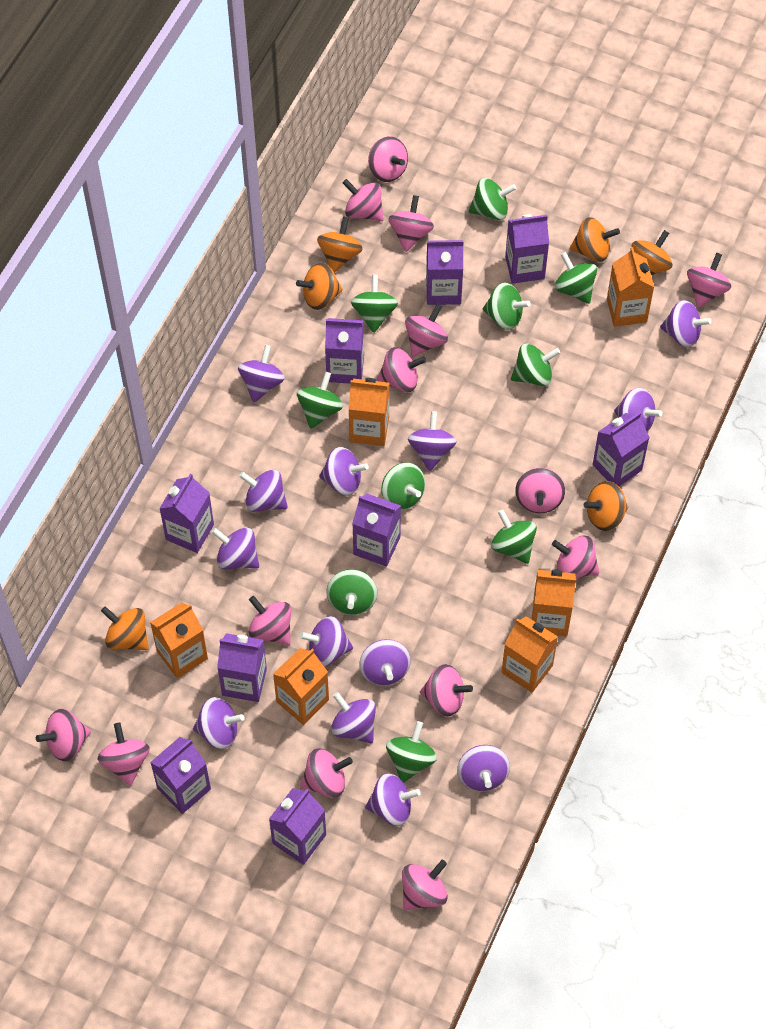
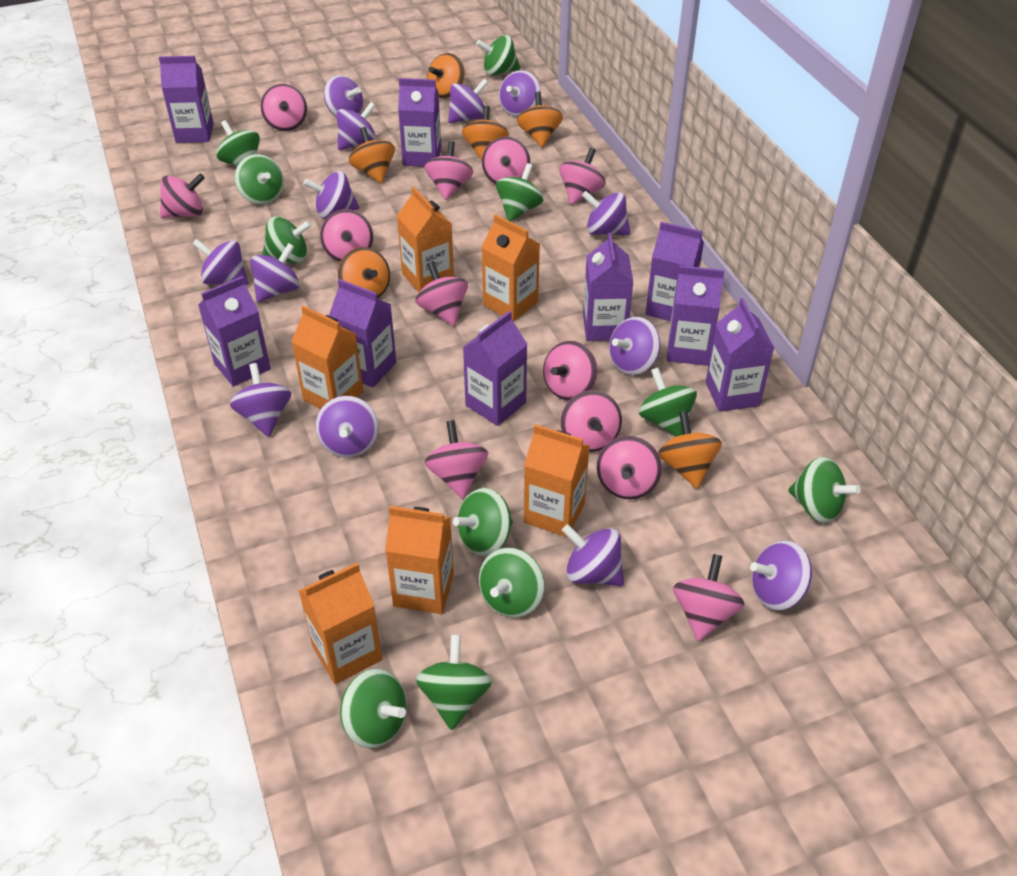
green spinning top: [297,372,343,429] [326,569,378,615] [351,275,398,333] [381,463,425,510] [386,721,437,783] [469,178,517,220] [483,283,531,330] [491,509,537,564] [511,344,560,386] [555,252,597,304] = 10 -> [216,120,260,166] [235,154,284,205] [262,217,312,264] [340,669,407,748] [416,634,492,730] [453,488,513,556] [476,35,520,76] [479,548,544,618] [496,163,544,222] [638,368,697,437] [788,457,861,523] = 11
pink spinning top: [36,709,91,761] [98,723,150,786] [249,596,291,645] [300,748,353,798] [343,179,383,221] [368,136,408,182] [377,347,426,392] [388,195,434,252] [402,860,448,910] [405,304,448,357] [420,664,473,717] [515,468,565,513] [552,535,599,579] [687,253,731,308] = 14 -> [160,173,205,218] [260,84,307,131] [320,209,373,262] [415,261,468,326] [424,141,473,200] [425,420,488,499] [482,137,530,184] [543,341,598,401] [559,148,606,205] [560,390,622,452] [597,436,662,499] [673,554,744,641] = 12

